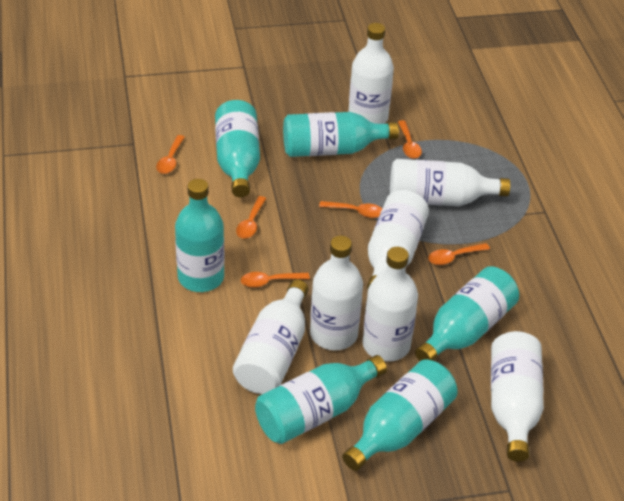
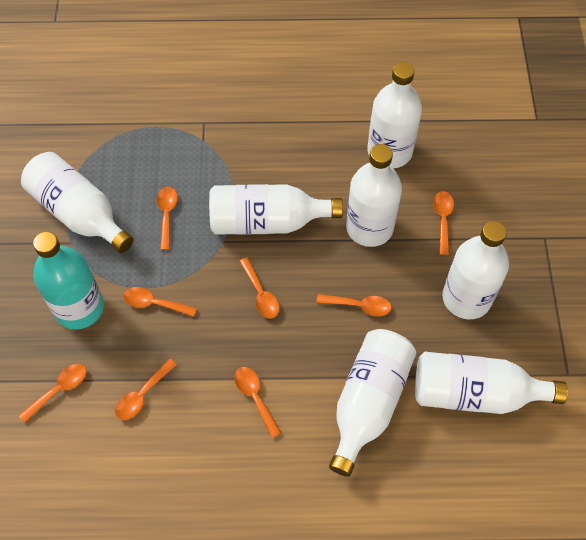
orange spoon: [156,135,185,174] [236,196,266,239] [241,272,310,288] [319,201,382,218] [398,120,422,159] [428,243,490,265] = 6 -> [18,364,87,423] [115,359,177,420] [124,287,197,317] [157,187,178,250] [234,367,281,438] [239,257,280,318] [316,294,392,316] [433,191,454,255] = 8
turquoise bottle: [175,179,224,292] [215,100,260,197] [255,355,387,444] [283,112,399,157] [342,359,458,471] [415,266,519,361] = 6 -> [33,232,104,330] = 1

